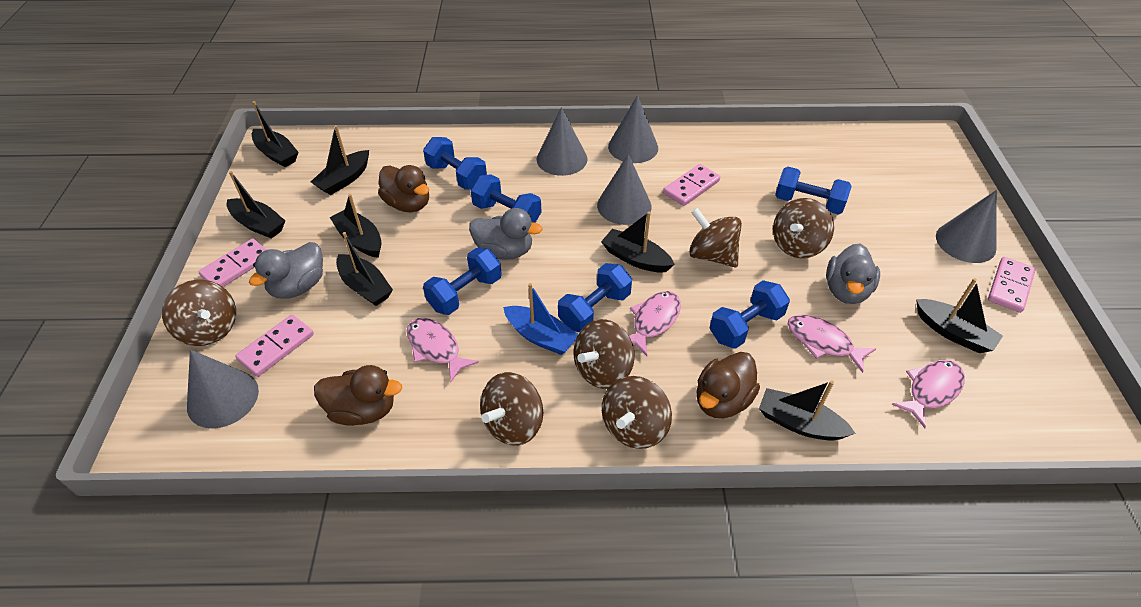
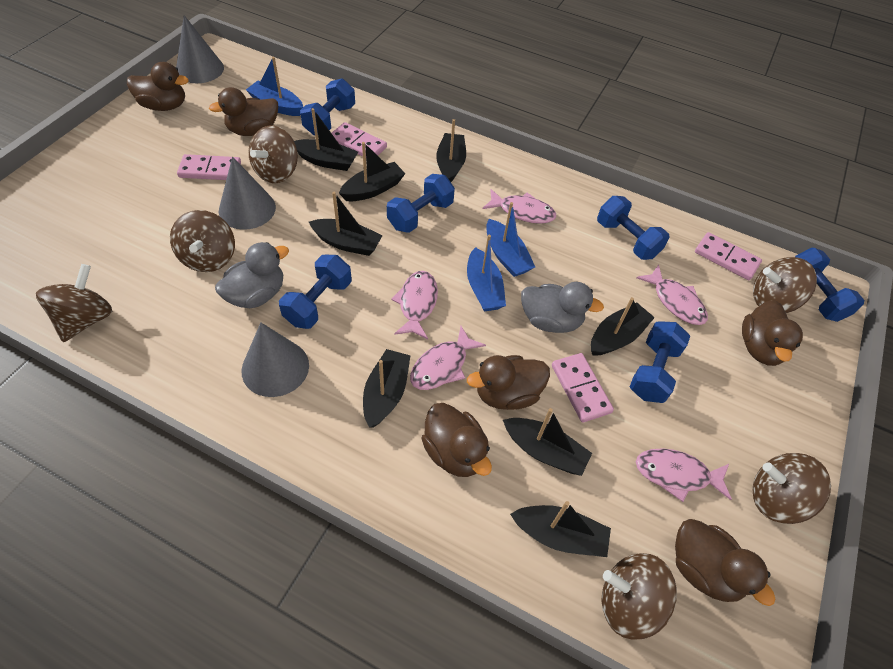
blue boat: [503,283,578,355] = 1 -> [246,57,303,116] [467,235,506,312] [486,202,535,277] = 3
brown duck: [314,365,402,426] [378,165,429,212] [696,352,760,418] = 3 -> [127,62,189,111] [209,87,278,136] [421,403,492,477] [467,355,550,410] [675,519,775,606] [742,300,803,366] = 6
grey cone: [187,349,259,428] [537,107,588,176] [597,154,652,225] [608,95,658,163] [936,190,997,263] = 5 -> [176,15,224,83] [219,156,276,230] [242,323,309,397] = 3
grey duck: [249,242,323,299] [469,208,543,260] [826,243,880,304] = 3 -> [215,242,289,308] [521,282,604,333] = 2
pink fish: [407,318,479,382] [629,291,681,356] [788,315,877,373] [891,360,965,428] = 4 -> [391,271,438,339] [410,326,486,390] [482,189,556,224] [636,265,708,325] [636,448,732,502] = 5

